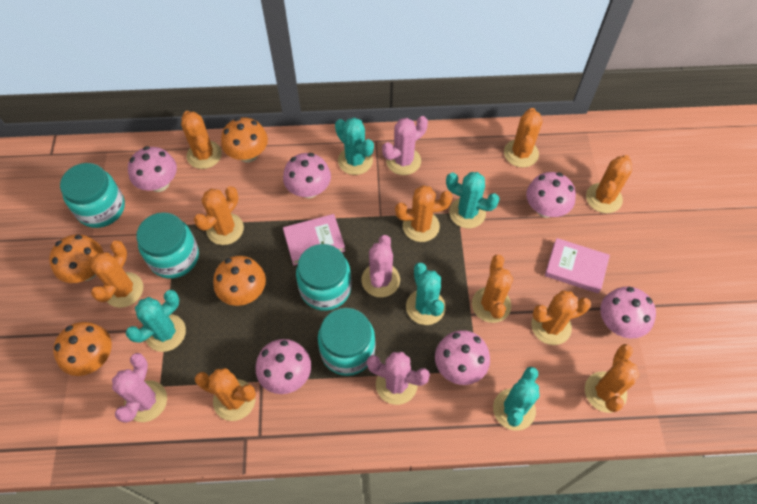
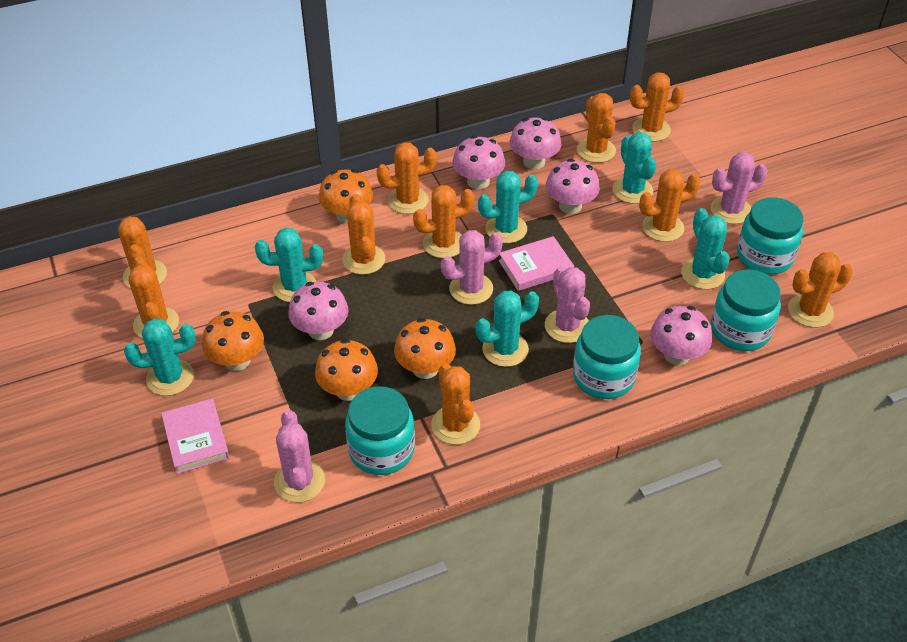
pink mushroom: [128,146,177,192] [256,339,311,394] [283,153,331,198] [435,330,490,385] [526,172,576,218] [600,287,656,338] = 6 -> [288,282,348,340] [452,135,505,189] [510,118,561,170] [546,159,600,214] [651,306,712,365] = 5
turquoise cactus: [126,290,186,352] [335,117,374,175] [406,262,446,325] [446,172,500,228] [493,367,539,431] = 5 -> [124,318,196,396] [255,228,323,302] [476,290,539,367] [478,171,538,243] [613,132,656,204] [681,208,730,290] = 6

